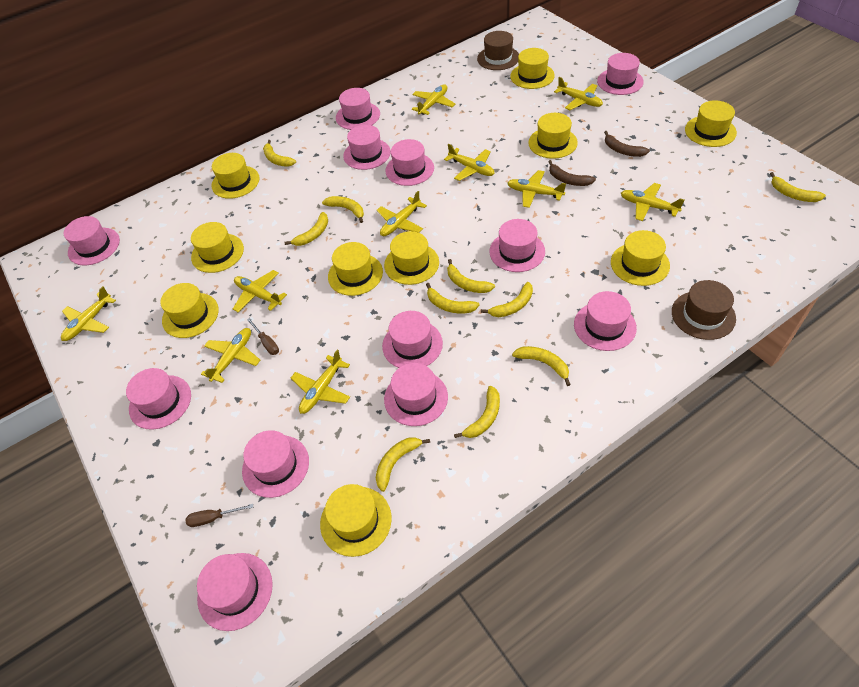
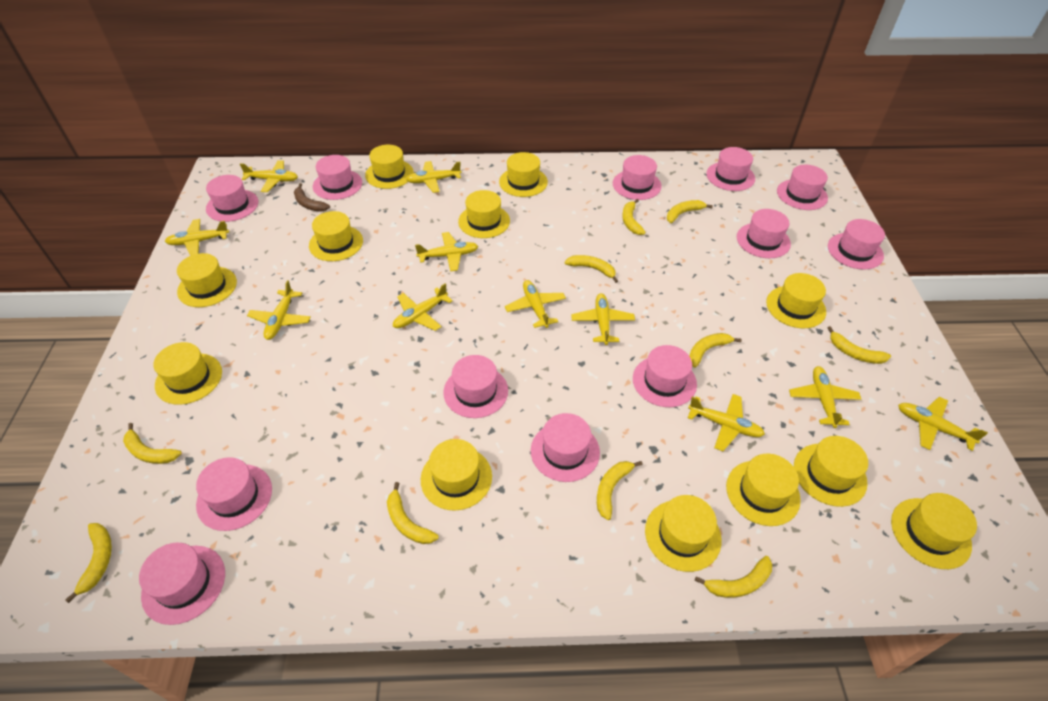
brown banana: [548,160,596,186] [604,131,650,157] = 2 -> [294,183,330,212] = 1
brown hat: [477,31,519,70] [672,280,736,340] = 2 -> none = 0
brown screwdriver: [185,504,253,527] [247,318,279,355] = 2 -> none = 0
yellow hat: [160,283,219,338] [191,222,244,273] [211,153,260,199] [320,484,392,557] [328,242,383,296] [384,231,439,285] [510,48,555,89] [528,113,578,159] [611,230,670,286] [685,100,737,147] = 10 -> [153,342,222,405] [177,253,237,307] [309,211,363,261] [365,145,414,189] [421,439,492,511] [458,190,510,238] [499,152,548,197] [645,495,721,572] [726,453,801,526] [766,273,826,328] [794,436,868,507] [891,493,977,569] = 12
yellow plane: [61,286,116,341] [201,328,260,383] [233,270,287,312] [291,350,350,414] [377,191,427,236] [412,84,455,115] [444,144,494,181] [507,170,566,208] [554,77,603,110] [621,183,684,221] = 10 -> [165,219,229,256] [240,160,298,192] [247,280,311,340] [393,283,453,331] [406,161,461,193] [415,232,478,272] [505,280,566,328] [571,293,635,345] [688,394,765,451] [789,366,861,428] [898,397,988,451] = 11

